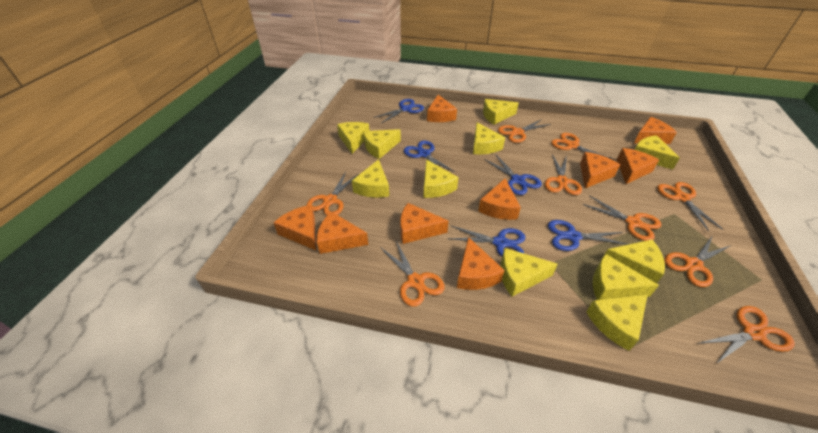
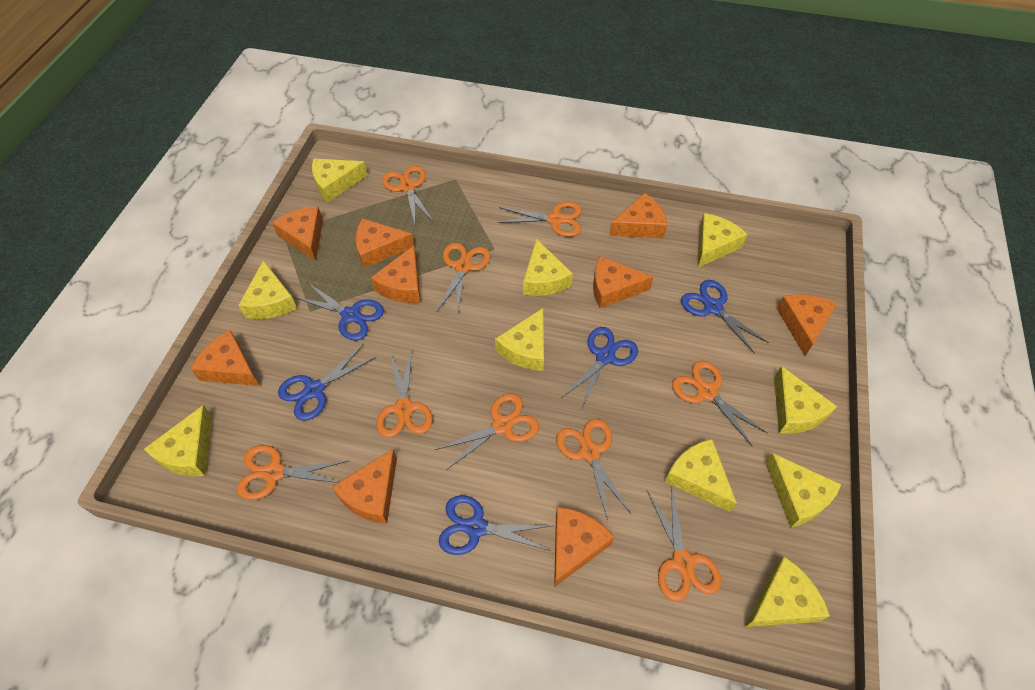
yellow cheese: [337,122,369,154] [352,159,389,197] [363,129,401,159] [423,160,458,198] [473,122,505,154] [483,99,519,125] [500,248,558,297] [586,294,648,351] [593,254,659,300] [605,239,665,283] [635,135,680,170] = 11 -> [144,405,212,476] [238,260,297,319] [312,159,368,202] [495,308,544,371] [523,238,573,296] [665,439,737,512] [698,213,748,267] [745,556,830,627] [765,453,841,528] [774,366,837,434] = 10

